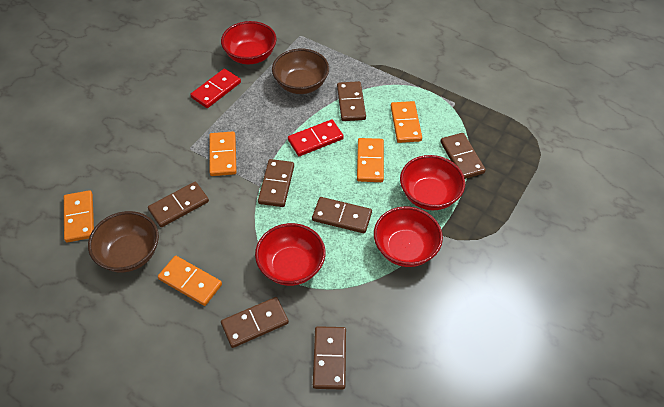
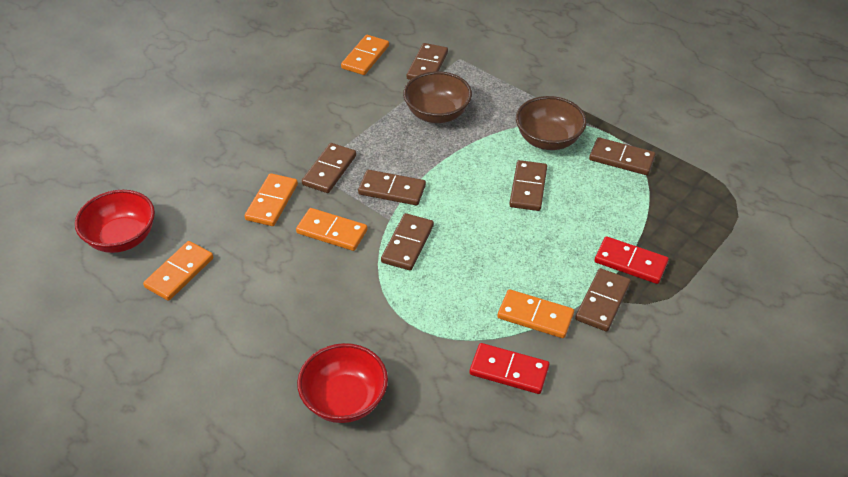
red bowl: [221,21,277,65] [255,223,325,286] [374,206,443,267] [400,155,465,211] = 4 -> [75,190,155,253] [297,343,388,423] = 2

